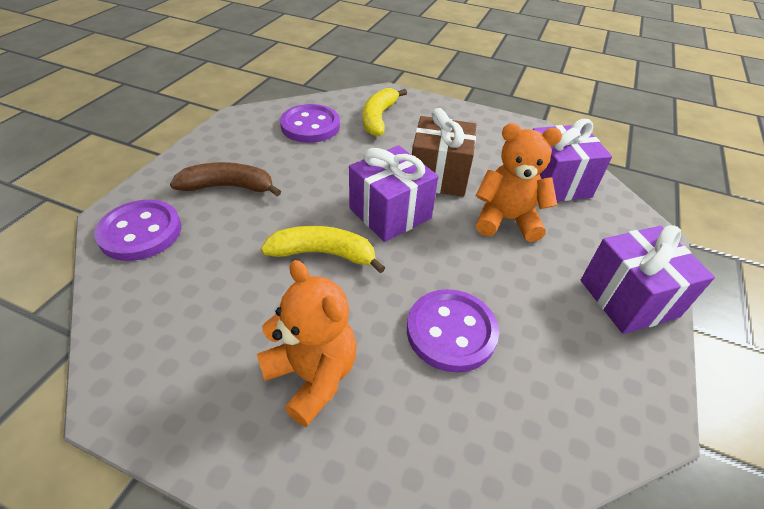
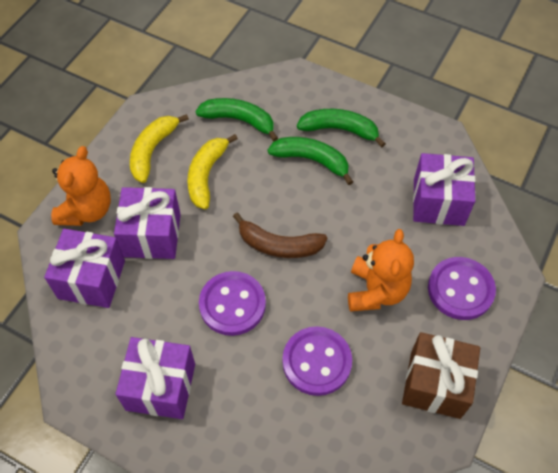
green banana: none = 0 -> [195,98,278,141] [268,137,353,185] [297,109,386,147] = 3
purple gift: [349,146,438,242] [532,119,612,201] [581,225,715,334] = 3 -> [44,229,125,308] [114,187,181,259] [115,337,195,419] [413,153,476,226] = 4

